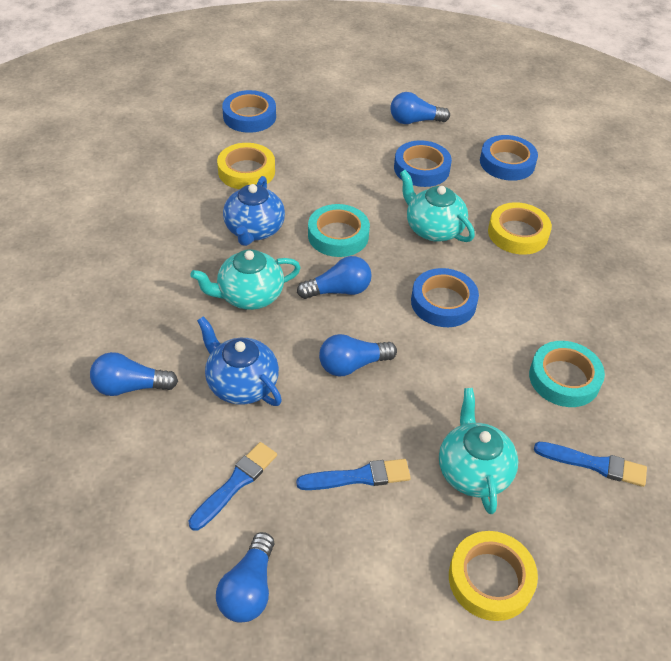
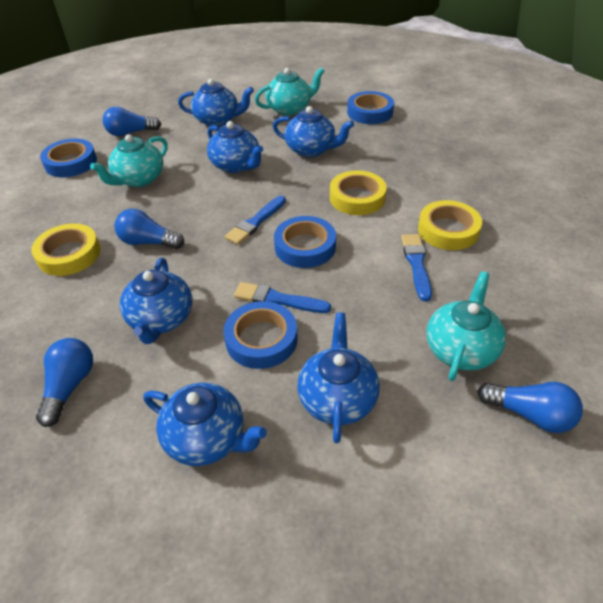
blue light bulb: [90,352,178,396] [216,532,274,623] [297,256,372,299] [319,334,397,376] [390,92,450,124] = 5 -> [36,338,93,427] [103,107,161,137] [114,209,184,249] [477,382,583,433] = 4
blue teapot: [197,316,282,406] [223,176,285,246] = 2 -> [120,258,192,344] [144,383,267,466] [178,79,254,127] [207,121,263,173] [273,106,354,157] [297,313,380,443] = 6
turquoise tape: [308,204,370,257] [529,341,605,407] = 2 -> none = 0

